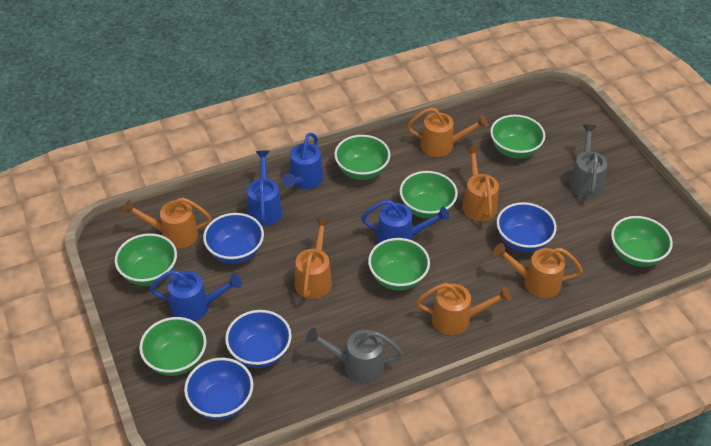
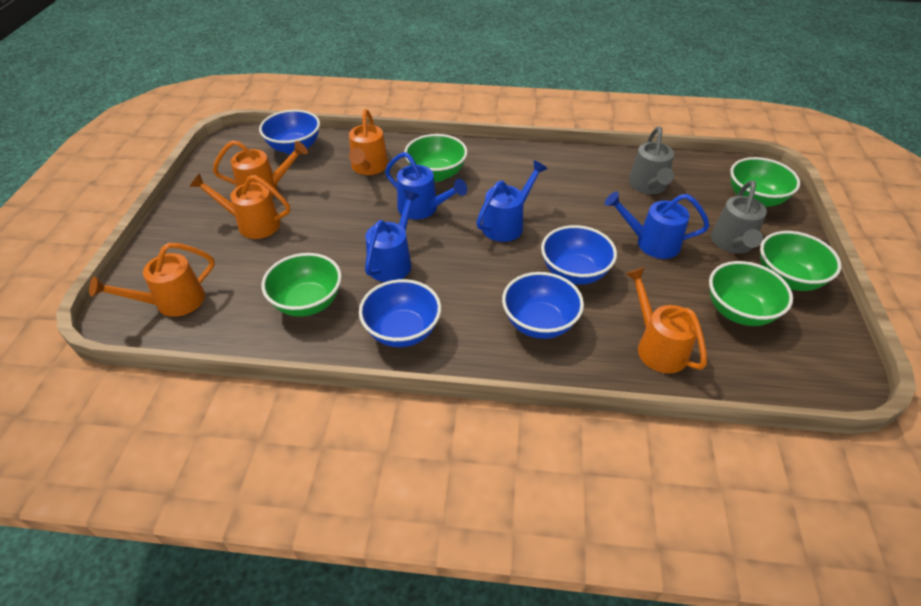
green bowl: [115,233,177,286] [139,317,207,376] [334,135,390,180] [368,238,430,291] [399,171,458,219] [490,115,545,159] [611,216,673,267] = 7 -> [262,253,342,317] [404,134,468,182] [709,261,793,326] [730,157,800,207] [760,231,841,291] = 5
orange watering can: [122,197,212,248] [295,218,332,299] [407,107,488,157] [416,283,511,335] [462,146,499,221] [493,243,583,298] = 6 -> [89,243,215,317] [190,173,290,239] [213,140,308,197] [349,109,388,175] [626,267,707,373] = 5

